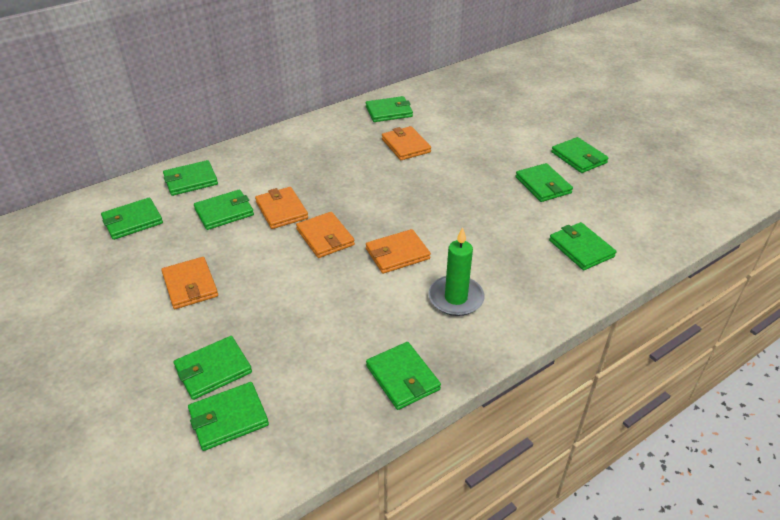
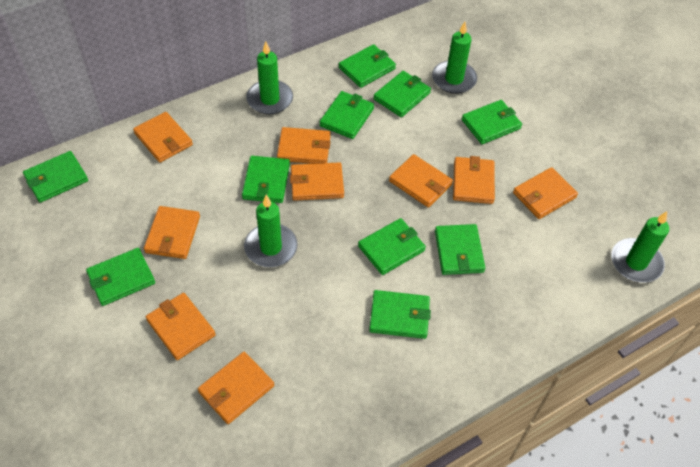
green candle: [428,227,484,316] = 1 -> [244,195,297,267] [246,41,293,114] [432,22,477,94] [611,211,669,282] = 4
orange wallet: [161,257,218,309] [255,187,308,229] [296,212,355,258] [366,229,431,274] [382,126,431,160] = 5 -> [133,112,193,163] [144,206,200,259] [146,293,216,360] [198,352,274,424] [277,127,331,164] [290,162,344,201] [389,154,453,207] [453,156,495,204] [513,167,578,219] = 9

